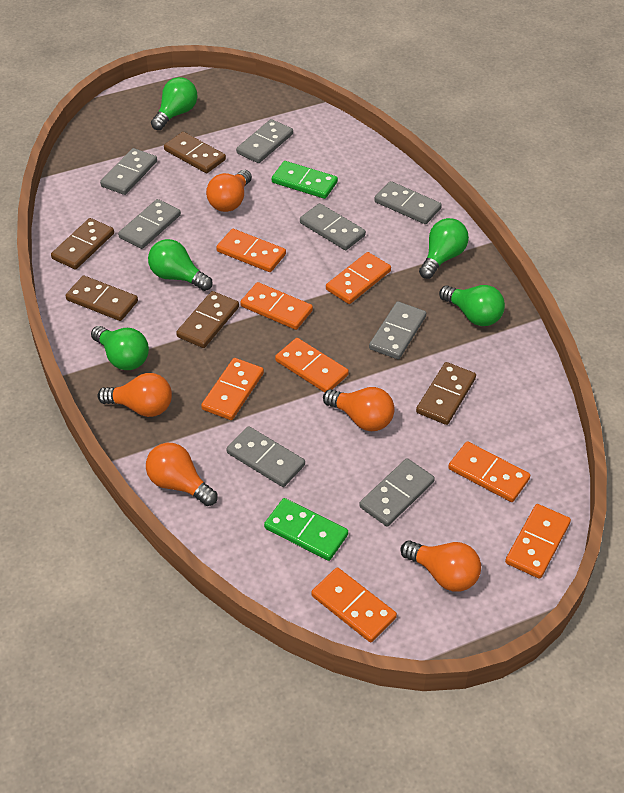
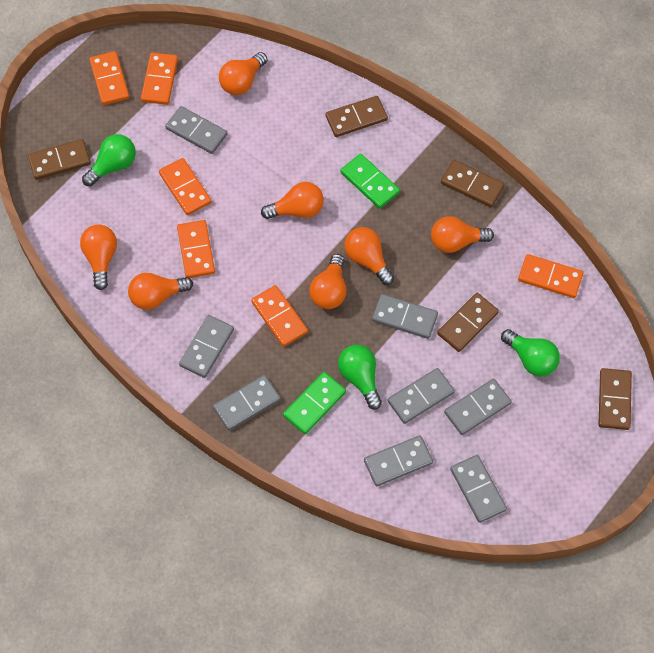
green light bulb: [91,326,149,370] [148,239,213,291] [151,77,197,130] [419,218,469,279] [439,285,505,326] = 5 -> [82,134,136,187] [338,345,382,410] [501,329,560,376] = 3
orange domino: [201,358,264,420] [216,229,286,272] [240,282,313,330] [275,338,349,392] [311,567,397,642] [326,252,391,304] [448,441,531,502] [505,504,571,579] = 8 -> [89,51,129,105] [141,52,178,105] [159,158,212,215] [177,220,215,278] [251,285,308,347] [518,254,583,298] = 6
orange light bulb: [98,373,172,417] [146,443,217,506] [206,170,252,212] [323,387,395,431] [400,540,481,592] = 5 -> [80,225,117,290] [128,273,193,310] [219,52,268,95] [261,182,324,219] [309,254,346,309] [344,227,394,285] [431,216,494,253] = 7

